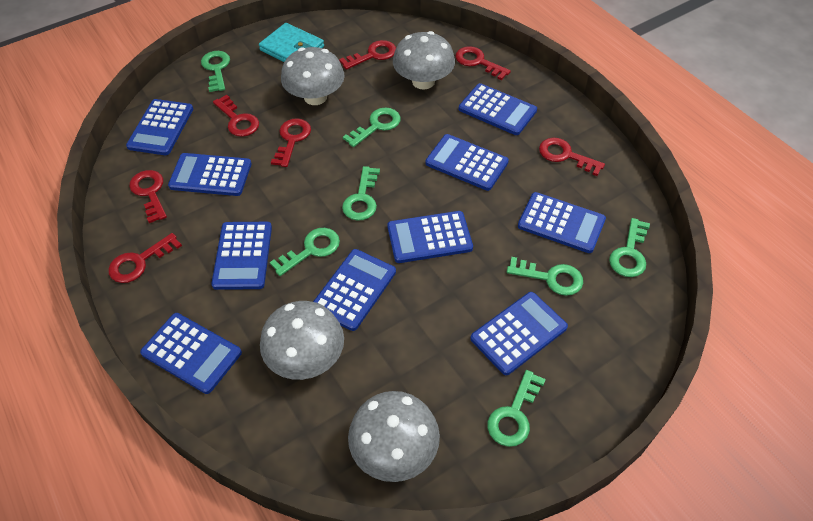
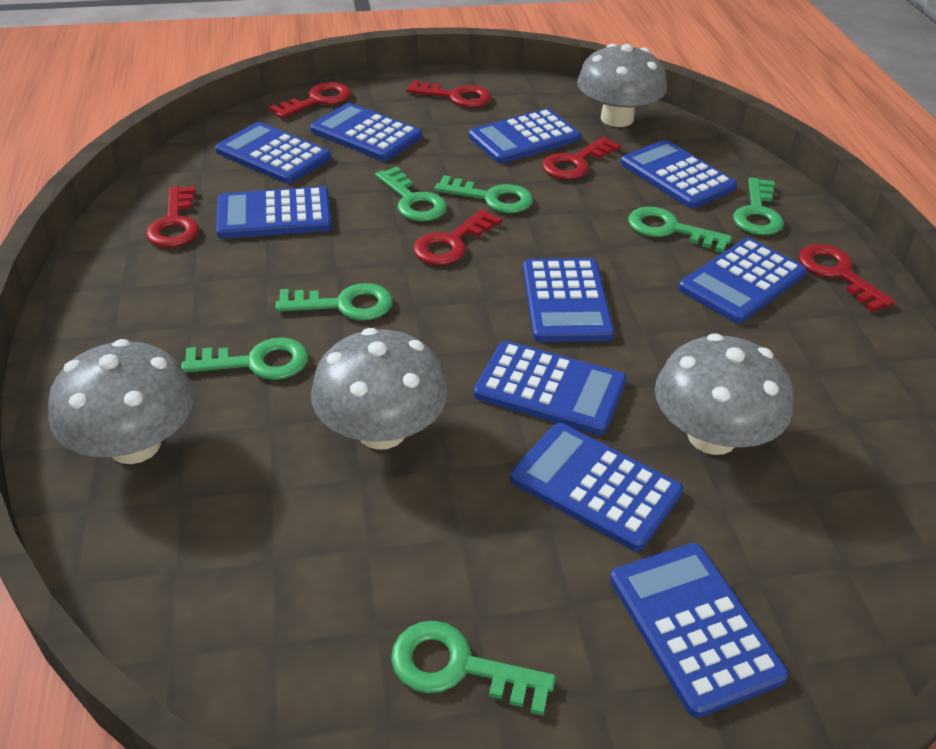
red key: [109,233,182,283] [129,170,167,223] [213,95,259,137] [271,119,311,167] [339,40,396,70] [456,46,511,80] [539,138,605,176] = 7 -> [146,186,199,247] [269,82,351,119] [406,80,491,108] [413,209,501,265] [542,136,621,180] [799,244,895,312] = 6
turquoise wallet: [259,23,324,62] = 1 -> none = 0

